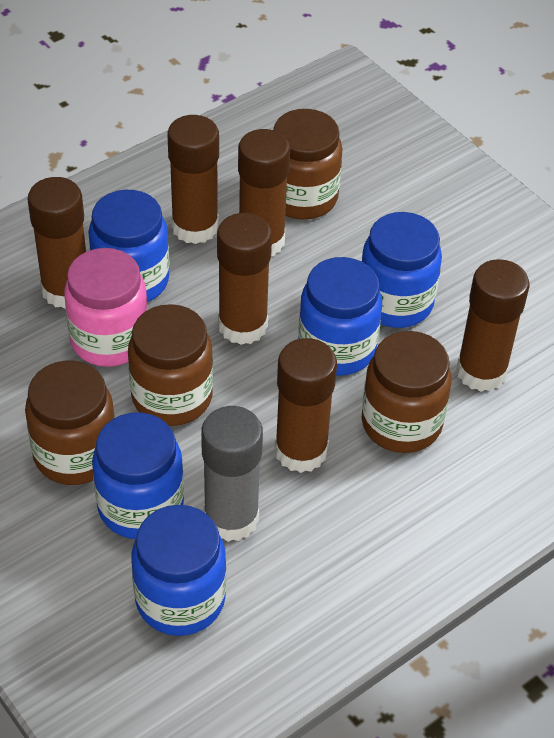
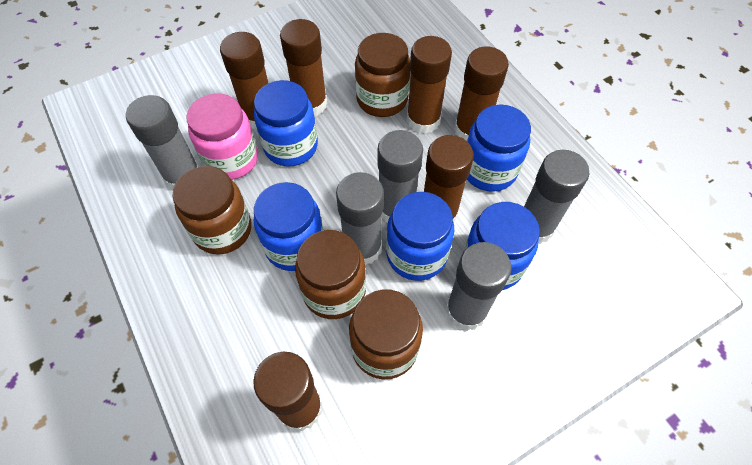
grey glue stick: [201,406,263,542] = 1 -> [126,95,199,190] [336,172,384,265] [377,130,423,222] [446,242,512,331] [524,150,589,244] = 5

